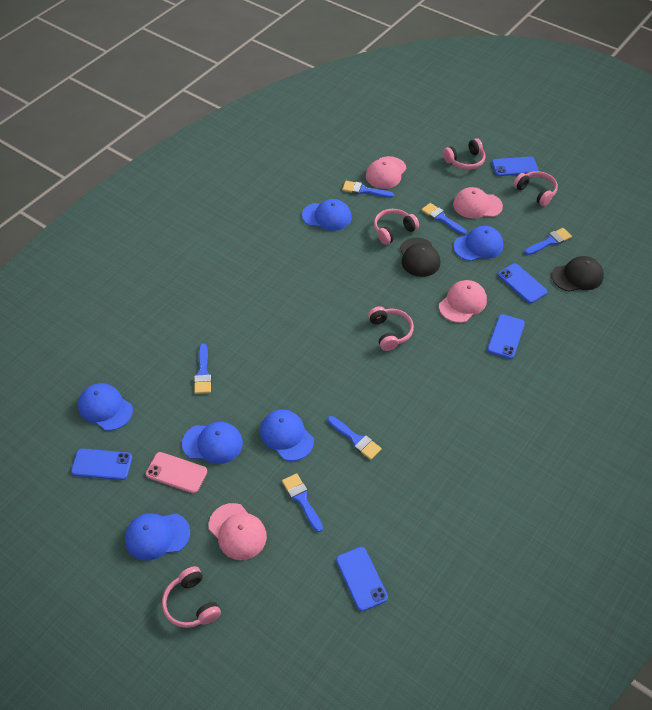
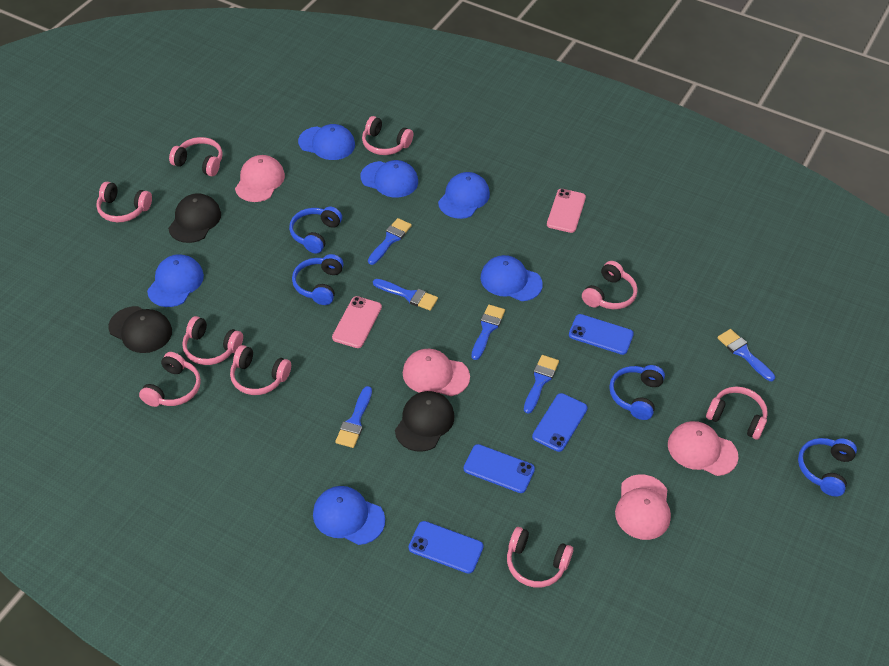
black cap: [400,238,440,277] [551,256,604,292] = 2 -> [108,306,172,353] [168,193,221,243] [395,391,454,452] = 3
blue headphones: none = 0 -> [289,207,342,254] [292,254,344,305] [609,365,665,420] [798,438,857,496] = 4
blue phone: [71,448,132,480] [336,547,388,611] [487,314,525,359] [492,157,538,176] [498,263,548,304] = 5 -> [409,521,483,574] [464,444,535,493] [532,393,588,452] [569,314,634,355] = 4
pink headphones: [162,566,221,628] [368,307,414,351] [374,209,419,245] [443,138,485,170] [513,171,558,206] = 5 -> [96,182,152,222] [139,352,201,407] [169,137,223,176] [182,316,243,365] [230,345,291,395] [362,116,413,155] [507,527,573,588] [582,261,638,309] [706,387,768,439] = 9
pink phone: [146,452,207,493] = 1 -> [332,296,382,348] [547,189,586,233] = 2

